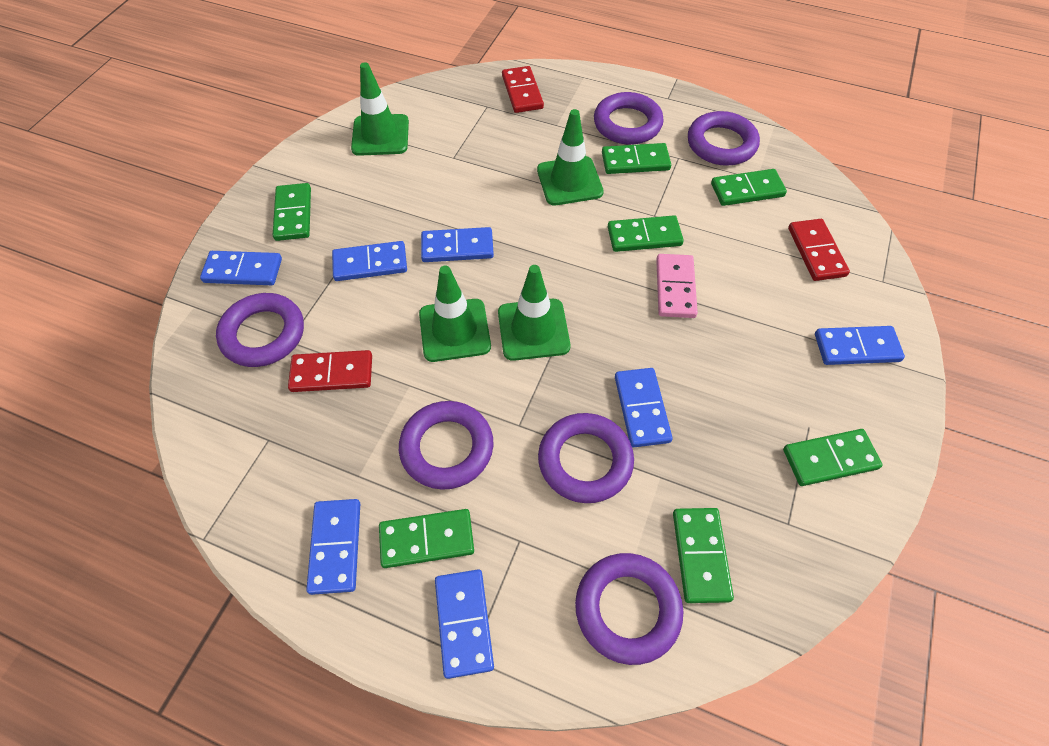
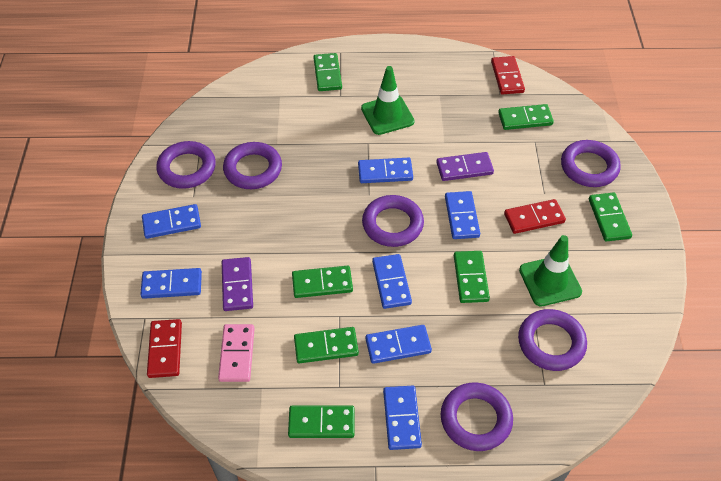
green traffic cone: [351,62,409,156] [419,266,491,362] [498,265,570,361] [537,109,604,205] = 4 -> [361,66,415,135] [519,235,582,306] = 2
purple domino: none = 0 -> [222,257,253,311] [436,152,494,181] = 2

